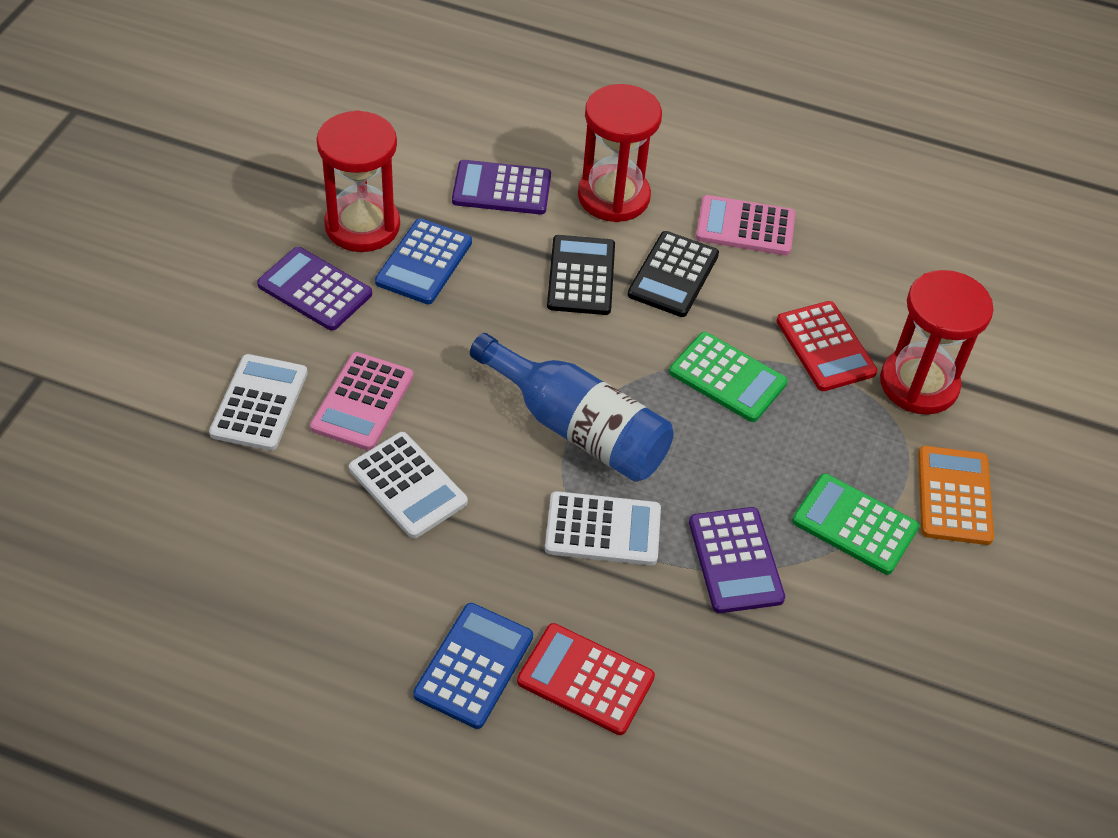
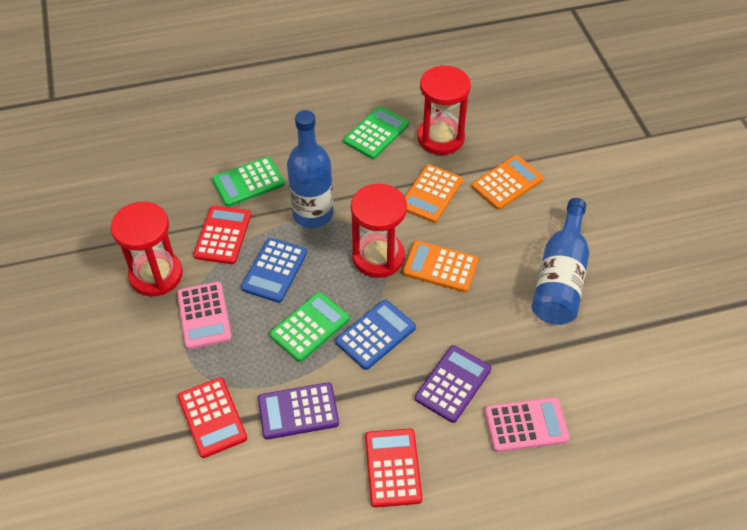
black calculator: [547,235,615,315] [628,231,719,317] = 2 -> none = 0
blue bottle: [470,333,674,482] = 1 -> [287,110,333,228] [532,198,589,325] = 2
green calculator: [669,332,788,422] [792,473,919,575] = 2 -> [212,157,285,207] [270,292,350,362] [344,106,409,159] = 3
orange calculator: [918,446,994,545] = 1 -> [402,240,478,292] [405,164,463,223] [472,155,543,210] = 3
purple calculator: [257,247,372,331] [452,160,551,215] [689,507,785,613] = 3 -> [258,382,339,440] [415,345,491,423] = 2
red calculator: [517,623,655,735] [777,301,878,391] = 2 -> [178,377,247,458] [193,205,251,264] [365,428,422,507] = 3
white calculator: [209,354,308,451] [349,432,468,539] [545,491,661,565] = 3 -> none = 0

